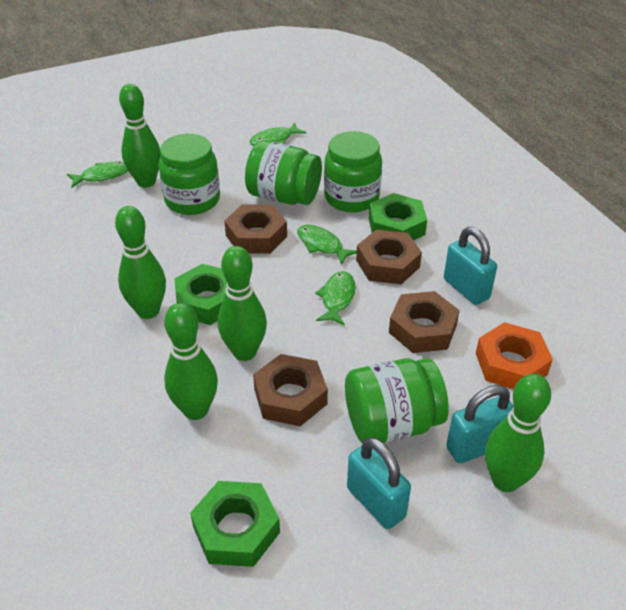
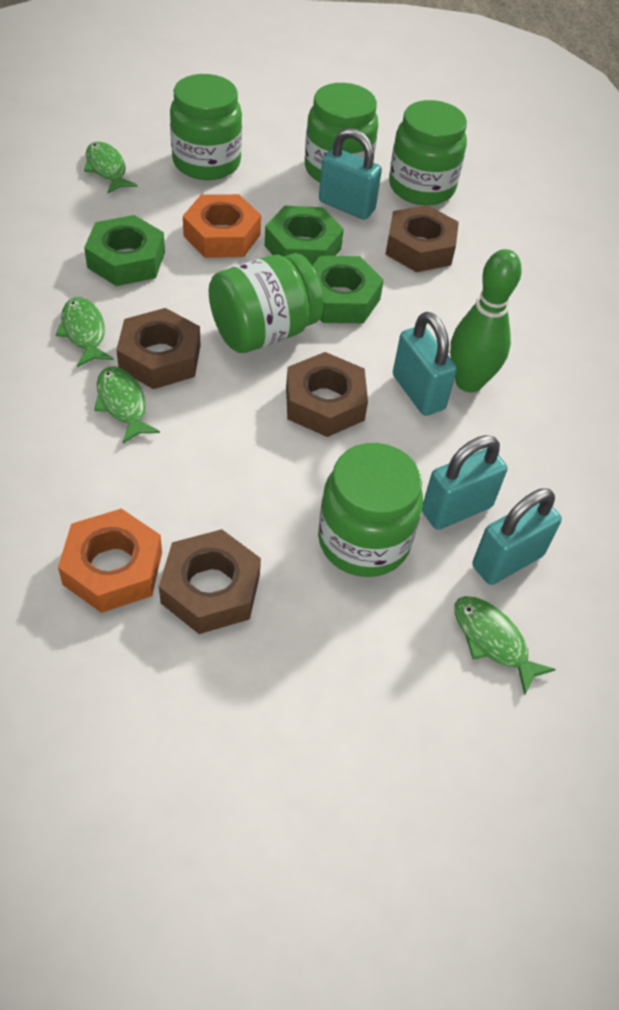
green bowling pin: [115,206,166,319] [119,84,161,188] [164,303,218,420] [218,246,267,361] [485,374,551,492] = 5 -> [450,249,522,393] = 1
green jar: [158,134,220,215] [245,140,322,205] [324,131,382,212] [345,358,449,443] = 4 -> [170,74,242,180] [209,253,324,353] [305,83,378,182] [318,443,423,577] [389,100,467,205] = 5
orange nut: [476,322,553,389] = 1 -> [58,508,162,613] [183,194,261,258] = 2
turquoise padlock: [347,437,411,529] [444,227,497,305] [446,385,513,463] = 3 -> [319,128,382,220] [393,312,457,416] [422,435,507,530] [472,488,562,585] = 4

